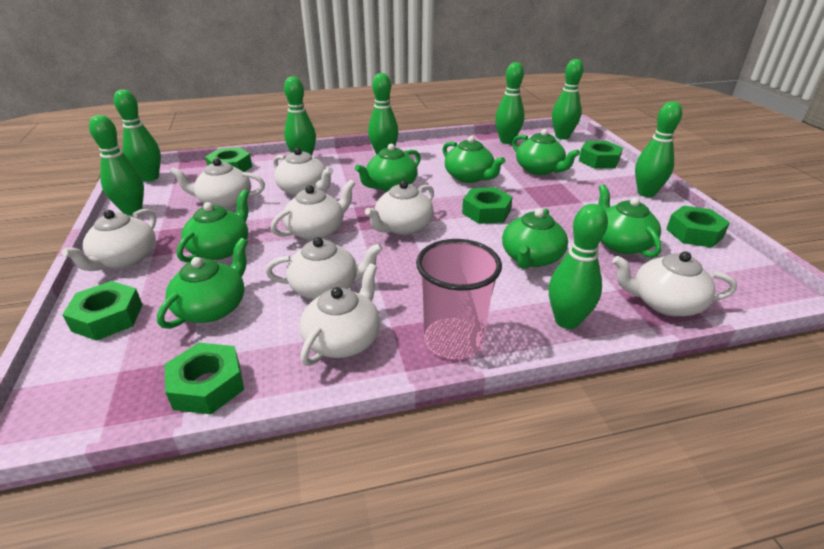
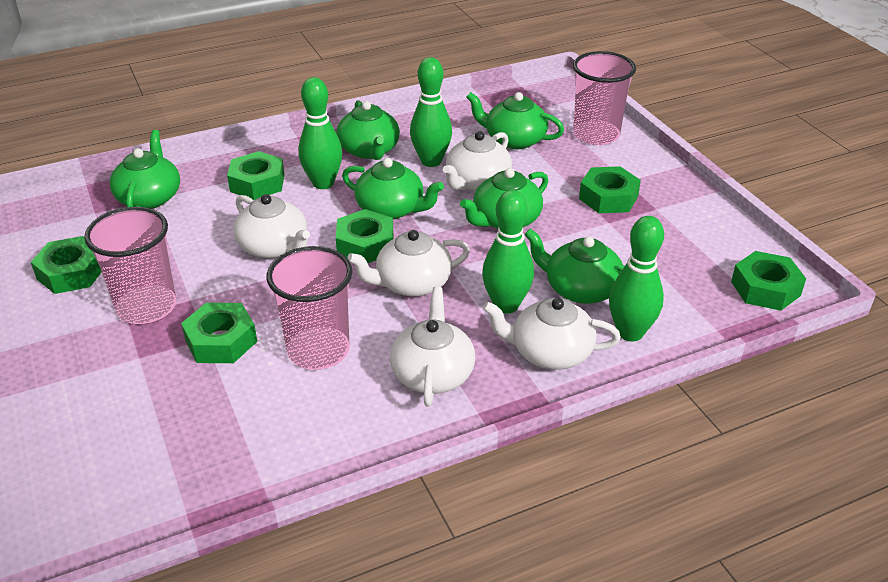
green bowling pin: [89,115,144,215] [114,90,161,181] [284,76,316,156] [368,73,398,155] [495,62,524,144] [549,204,608,329] [552,59,584,140] [635,101,682,197] = 8 -> [298,77,342,189] [410,57,452,167] [482,190,534,314] [609,216,664,342] = 4
green teapot: [157,238,248,329] [177,190,249,263] [355,144,421,192] [443,136,505,183] [502,209,568,269] [512,129,580,175] [598,184,662,258] = 7 -> [110,130,180,209] [336,100,400,160] [342,158,444,219] [460,168,548,229] [466,92,564,149] [524,229,625,304] = 6
pink cup: [416,239,502,359] = 1 -> [84,207,176,324] [267,246,353,370] [573,51,636,145] = 3
white teapot: [62,209,156,271] [170,158,265,209] [265,237,383,299] [271,180,355,240] [273,148,333,196] [299,264,380,366] [365,180,434,235] [612,251,737,316] = 8 -> [233,194,310,259] [347,230,470,296] [390,286,475,407] [443,131,512,191] [483,298,621,370] = 5

